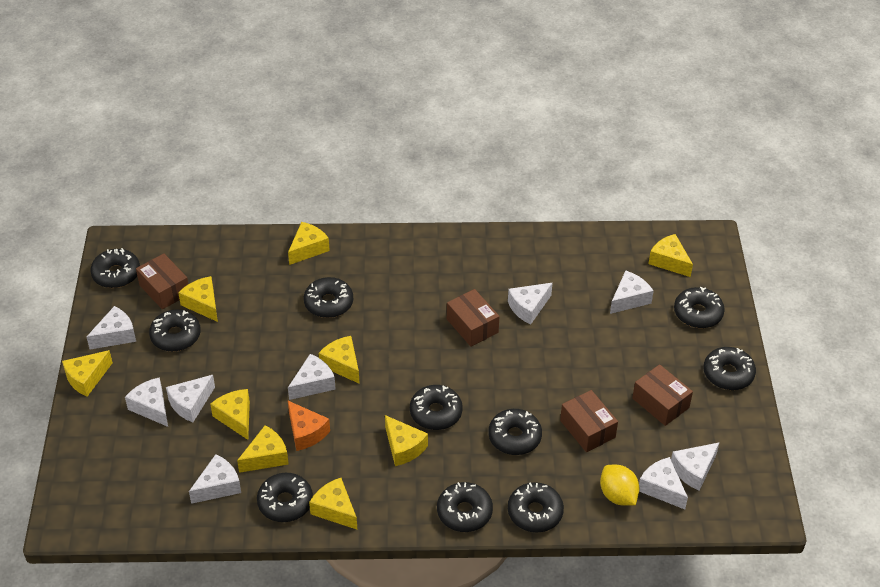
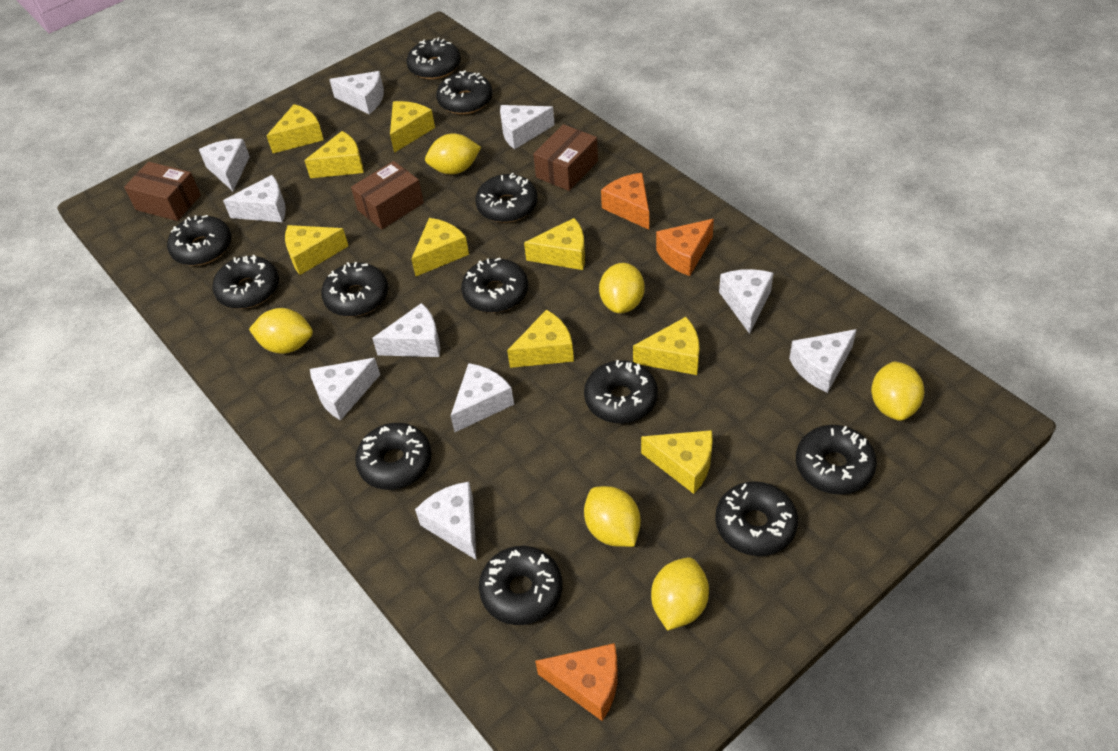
black donut: [90,248,140,288] [149,309,201,352] [257,473,313,522] [304,277,353,318] [410,385,463,430] [437,482,493,532] [488,409,542,455] [508,482,564,532] [674,287,725,328] [704,347,756,390] = 10 -> [167,215,231,265] [212,255,279,309] [321,262,388,317] [355,423,432,490] [407,38,461,79] [436,71,492,114] [461,258,528,313] [475,173,537,223] [479,546,562,625] [584,360,658,423] [715,481,798,556] [796,425,877,495] = 12
brown box: [136,253,188,310] [447,289,499,347] [560,390,618,452] [632,364,693,426] = 4 -> [124,162,201,221] [351,161,424,229] [533,124,598,191] = 3
orange cheese: [288,401,330,451] = 1 -> [535,643,618,721] [601,173,649,230] [656,219,714,276] = 3
white cheese: [87,306,136,349] [125,377,168,427] [166,375,215,422] [189,454,241,504] [288,354,336,400] [508,283,552,325] [610,270,654,314] [639,457,688,509] [671,442,720,491] = 9 -> [199,139,250,191] [223,175,286,222] [310,358,380,420] [329,71,384,114] [372,303,440,357] [415,482,476,560] [451,363,514,432] [500,105,555,150] [719,269,773,334] [789,329,857,393] = 10
yellow lemon: [600,465,640,506] = 1 -> [249,308,313,354] [425,134,481,174] [584,486,641,547] [599,263,645,313] [651,557,709,631] [871,361,924,421] = 6

